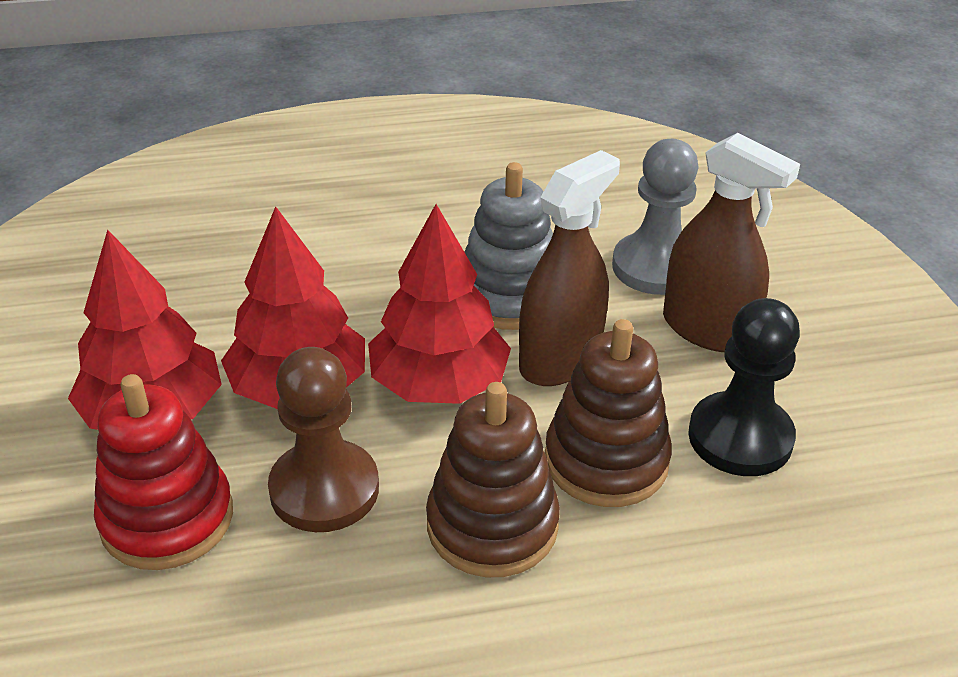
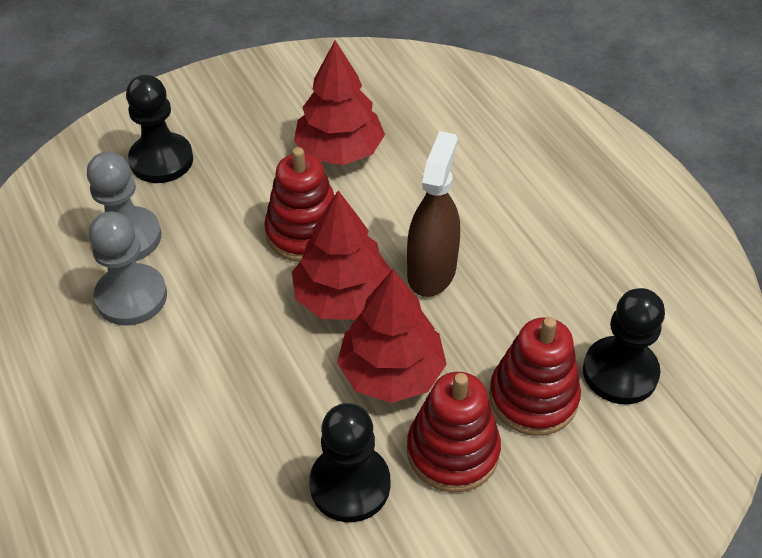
black pawn: [688,298,800,476] = 1 -> [126,75,193,183] [309,403,390,522] [583,288,665,405] = 3
brown pawn: [268,347,379,532] = 1 -> none = 0
brown spray bottle: [519,150,620,386] [663,133,800,352] = 2 -> [407,131,460,297] = 1
brown stacking toy: [426,382,560,577] [545,319,672,507] = 2 -> none = 0
grey pawn: [612,139,699,295] = 1 -> [87,151,161,261] [89,212,167,326] = 2
grey stacking toy: [465,162,553,330] = 1 -> none = 0
red stacking toy: [94,374,233,570] = 1 -> [264,147,334,262] [407,372,501,492] [489,317,581,436] = 3

